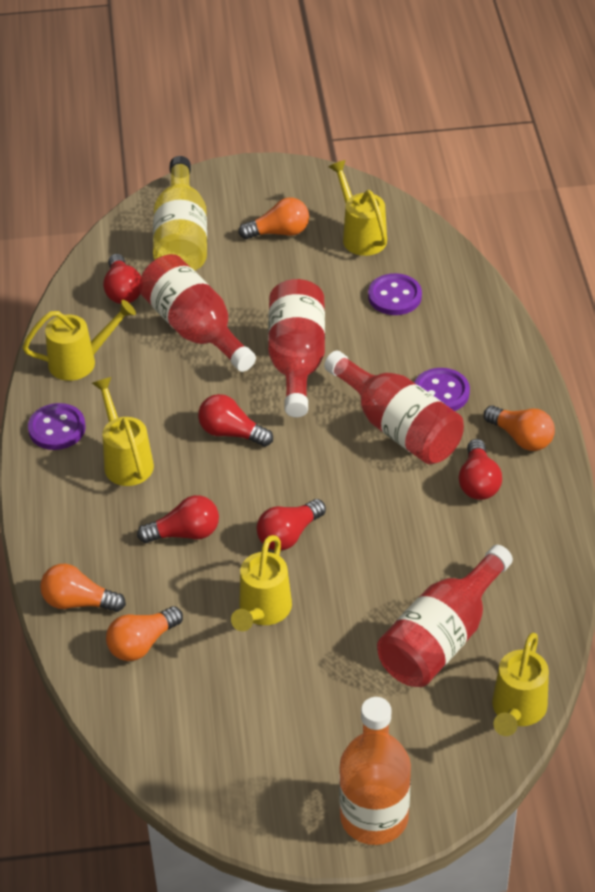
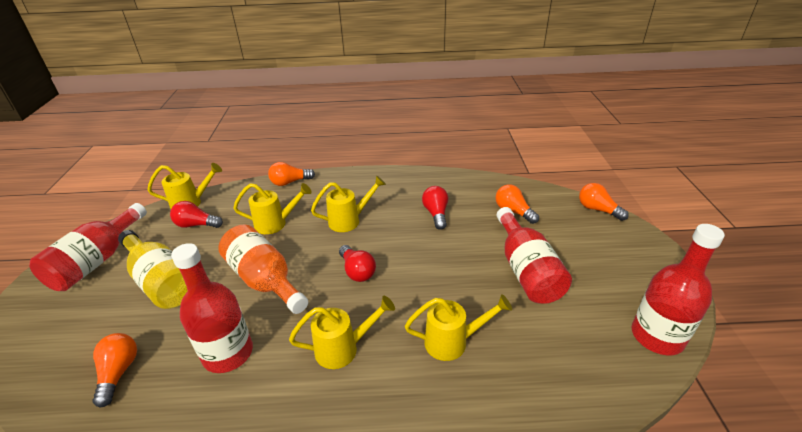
purple button: [28,403,86,450] [368,273,422,315] [414,368,470,411] = 3 -> none = 0
red light bulb: [103,254,141,304] [137,495,219,543] [198,394,273,447] [257,499,326,551] [458,439,502,500] = 5 -> [170,201,223,228] [339,245,376,282] [422,186,448,230] = 3

